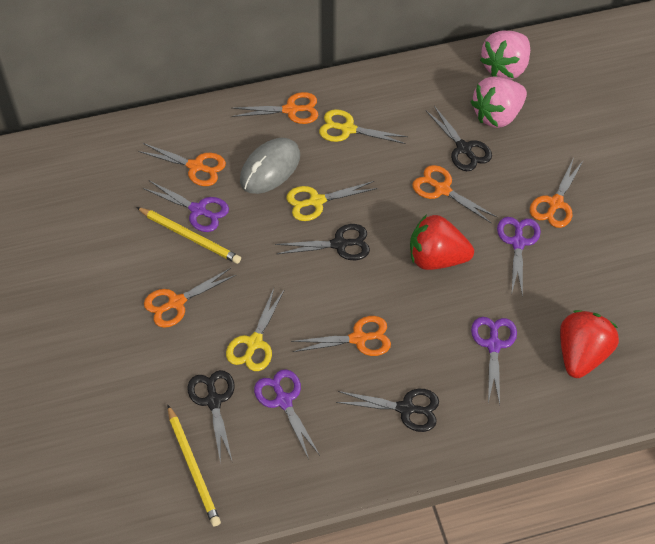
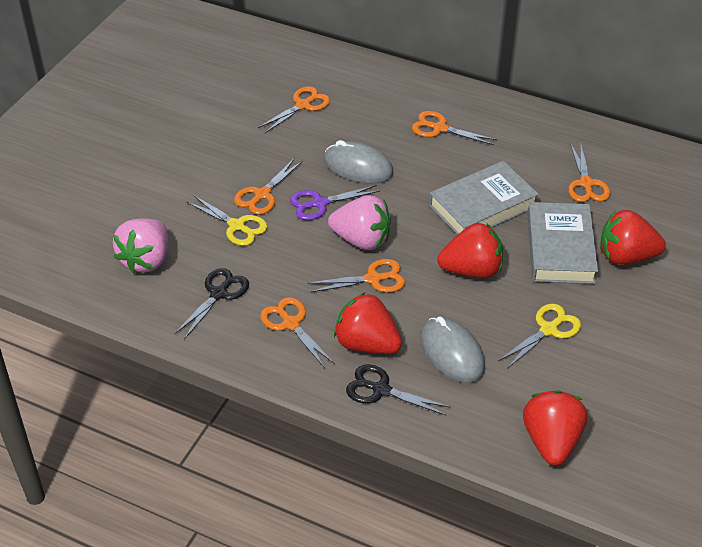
black scissors: [188,370,235,464] [275,224,370,260] [336,389,439,432] [426,106,492,171] = 4 -> [175,268,249,339] [346,364,451,416] = 2
grey book: none = 0 -> [429,161,539,235] [527,202,598,284] = 2
grey mouse: [240,138,300,194] = 1 -> [324,140,394,184] [420,317,485,383] = 2
purple scissors: [143,181,229,232] [254,369,319,459] [471,317,517,405] [497,217,541,297] = 4 -> [290,185,380,220] = 1
red strawberry: [410,215,474,270] [560,310,619,378] = 2 -> [334,292,402,354] [437,223,503,278] [523,391,587,466] [600,210,666,265] = 4
yellow pencil: [136,207,241,264] [168,405,221,527] = 2 -> none = 0
yellow scissors: [226,288,285,371] [286,181,378,221] [319,109,408,144] = 3 -> [187,195,267,246] [498,304,581,369] = 2

